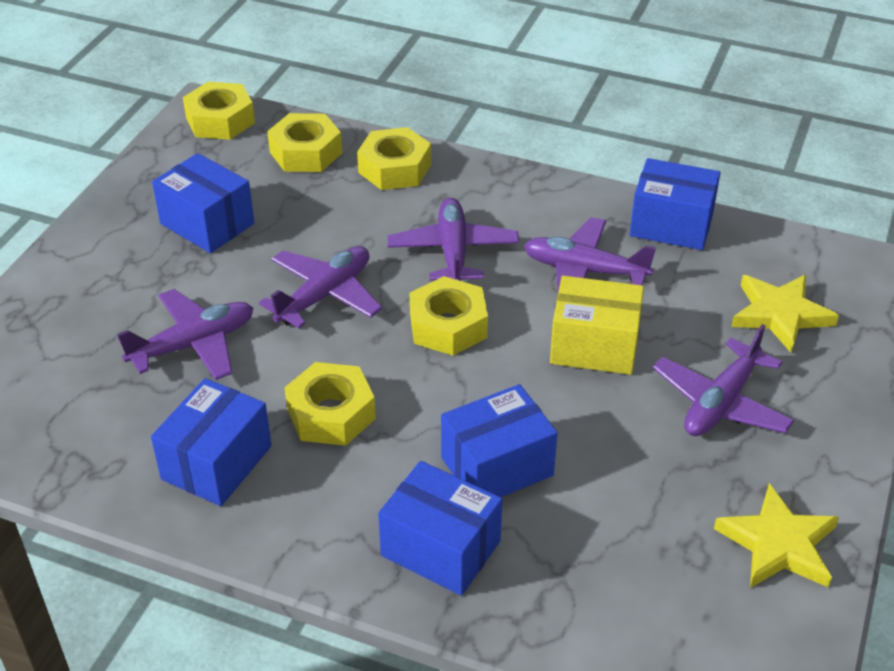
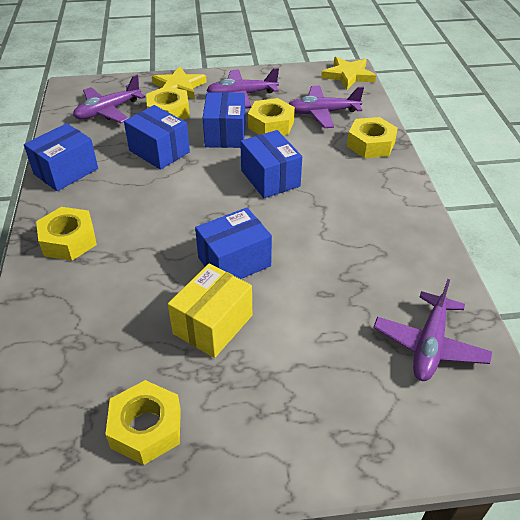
purple plane: [117,289,253,380] [259,246,382,328] [387,198,519,281] [524,217,656,292] [653,324,794,436] = 5 -> [73,75,145,123] [206,68,279,109] [289,85,364,128] [373,279,492,381] = 4

